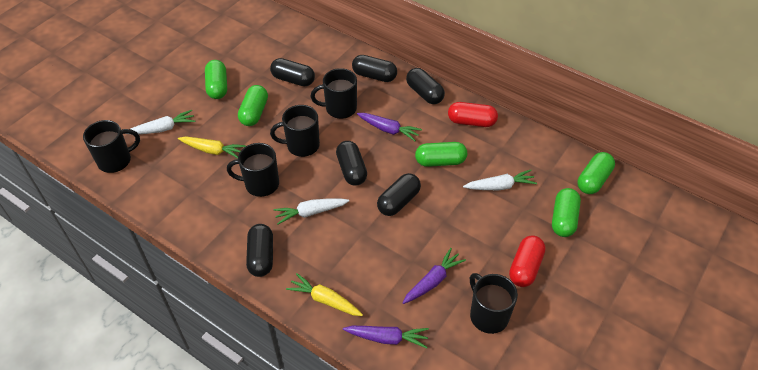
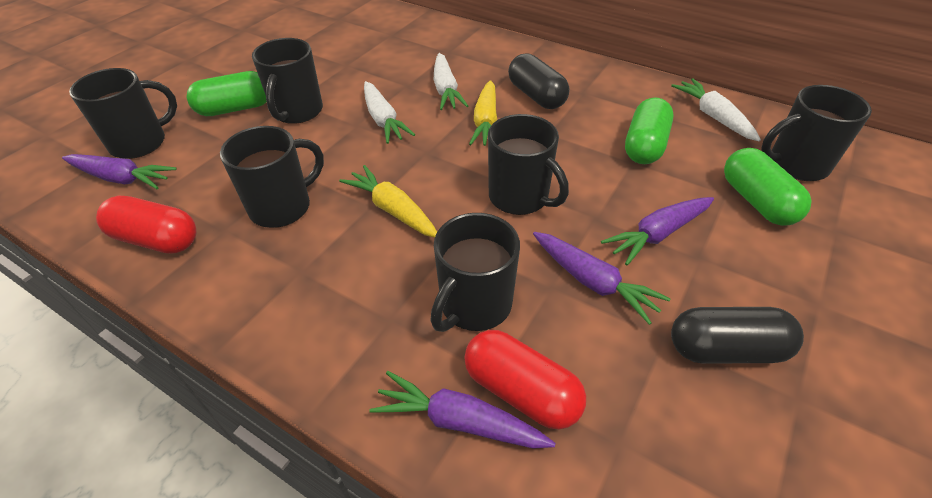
black capsule: [246,224,273,277] [270,58,315,86] [336,141,367,186] [352,55,397,82] [377,173,421,216] [406,68,445,104] = 6 -> [508,53,570,109] [671,307,804,364] = 2
black mug: [83,120,140,173] [227,143,279,197] [270,105,320,157] [311,68,357,119] [470,273,518,334] = 5 -> [69,68,177,159] [220,126,324,228] [252,38,323,124] [430,213,520,332] [488,114,569,215] [761,85,872,181] = 6
green capsule: [205,60,227,99] [238,85,268,126] [415,142,467,167] [552,188,581,237] [578,152,615,194] = 5 -> [186,71,267,116] [625,98,674,164] [724,148,812,226] = 3
purple carrot: [343,326,429,348] [357,113,422,141] [402,248,466,304] = 3 -> [62,154,177,189] [369,371,556,449] [533,232,671,325] [601,197,714,265] = 4

